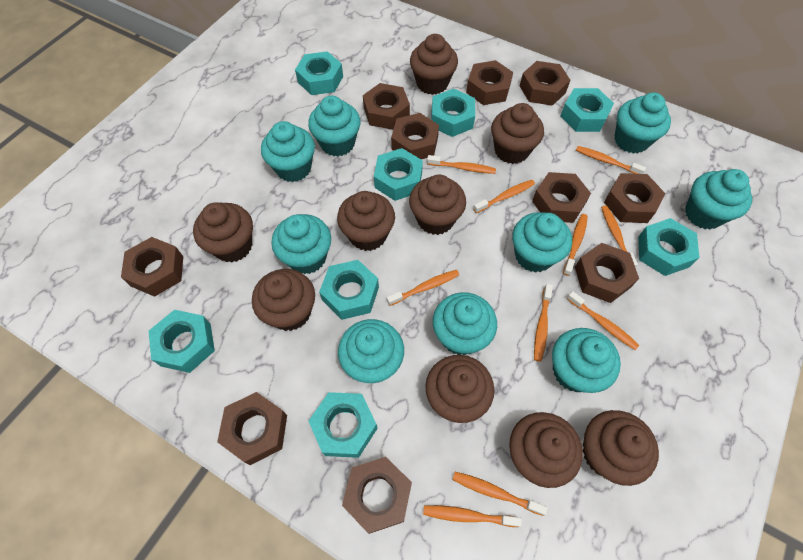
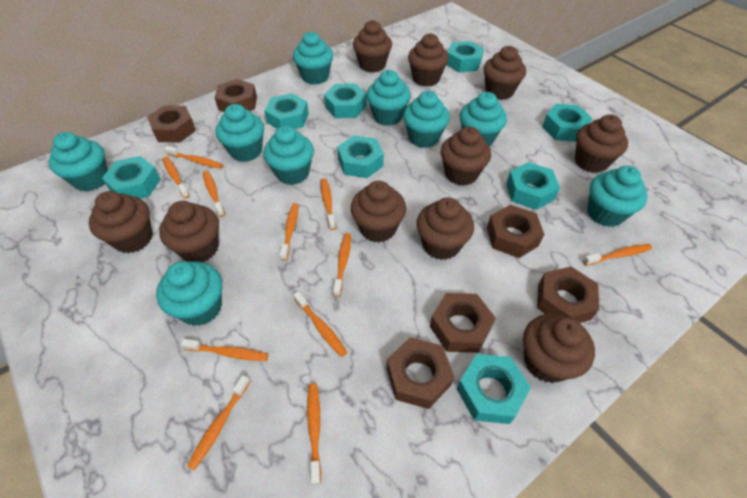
brown cupcake: [193,202,253,263] [252,269,315,331] [337,191,395,251] [409,175,466,235] [410,34,458,95] [425,355,494,423] [491,103,544,164] [509,412,583,488] [583,410,659,486] = 9 -> [89,191,153,253] [159,201,219,262] [351,181,406,242] [353,20,392,73] [408,33,449,87] [417,197,474,260] [441,126,491,186] [484,46,526,100] [523,313,595,383] [575,114,628,173] = 10
brown nut: [121,237,183,297] [217,392,287,465] [342,457,412,534] [363,83,410,130] [391,113,439,159] [466,60,513,105] [520,61,570,106] [532,172,591,223] [575,243,639,303] [604,173,665,223] = 10 -> [147,105,196,142] [214,79,257,112] [387,337,454,409] [430,293,496,353] [487,205,544,258] [537,266,599,323] = 6
orange toothbrush: [387,270,459,306] [423,505,522,527] [427,155,496,174] [452,472,548,516] [473,180,535,213] [534,284,553,362] [563,214,588,276] [567,291,639,350] [576,146,646,174] [601,205,638,268] = 10 -> [163,157,189,198] [164,146,223,169] [181,339,268,361] [187,375,250,470] [203,170,225,217] [280,203,298,261] [293,291,347,357] [307,383,321,484] [321,178,336,230] [333,233,351,297] [583,244,652,266] = 11

